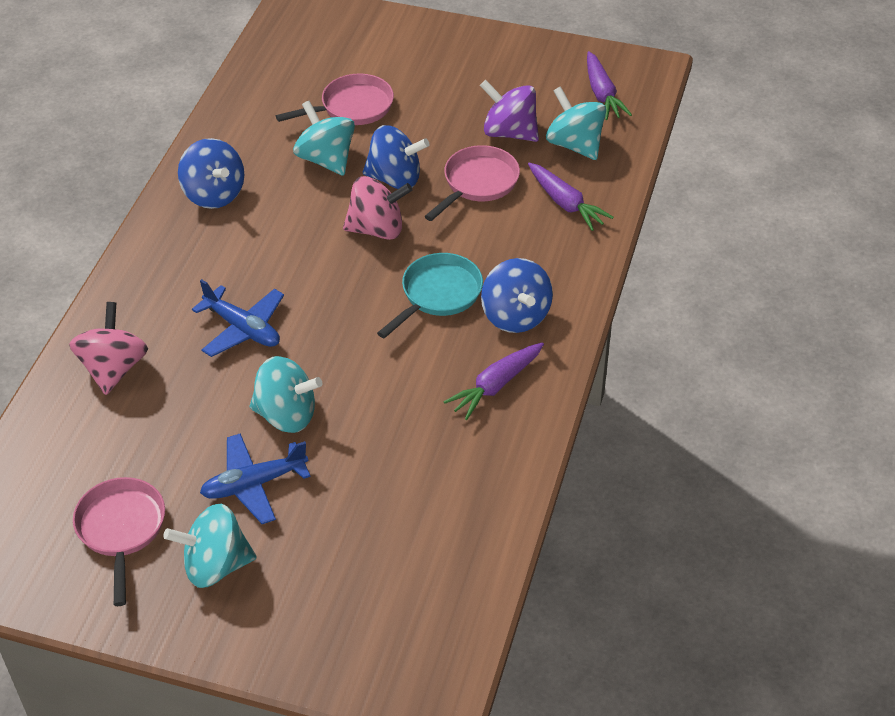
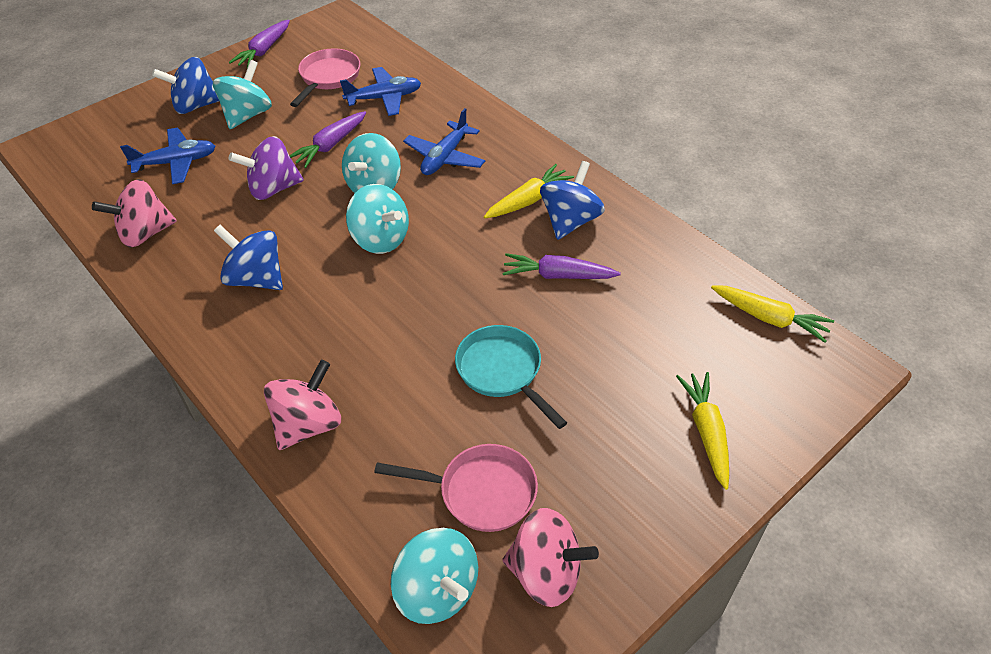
blue plane: [192,279,284,357] [200,433,311,524] = 2 -> [120,127,216,184] [340,67,421,116] [403,108,485,175] = 3
pink pan: [73,477,165,606] [276,74,394,125] [424,145,520,221] = 3 -> [290,48,360,107] [374,444,538,532] = 2
pink spinning top: [69,302,148,395] [343,176,412,240] = 2 -> [92,179,177,248] [264,360,341,450] [502,508,599,607] = 3
yellow carrot: none = 0 -> [484,164,574,218] [676,372,729,490] [711,285,834,343] = 3

